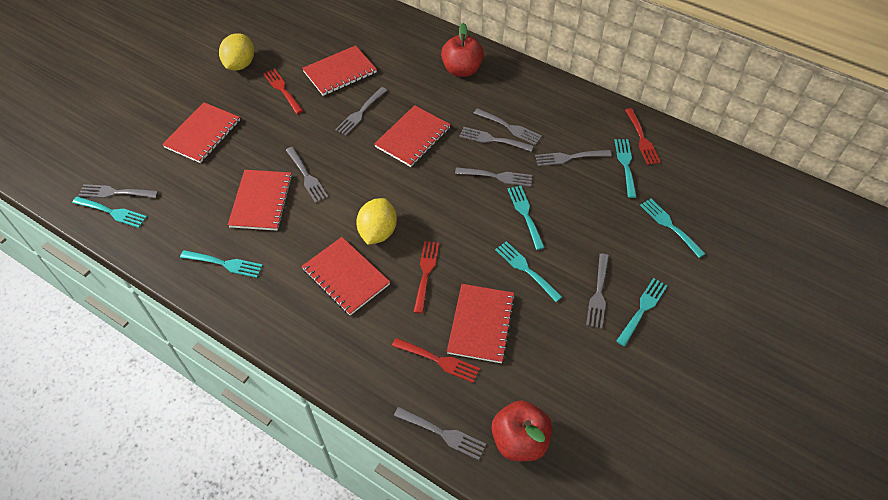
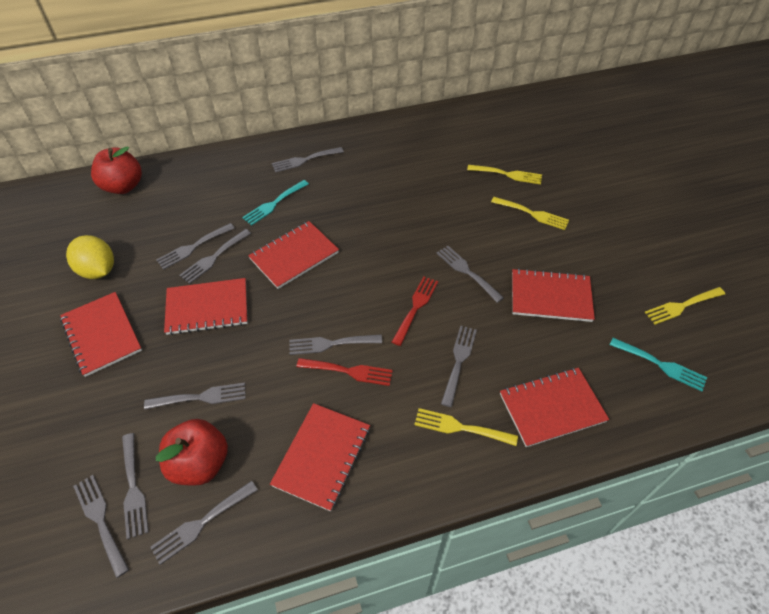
grey fork: [78,184,158,198] [286,147,328,203] [335,87,387,135] [394,407,486,460] [455,167,532,187] [459,127,533,152] [474,108,542,145] [535,150,612,166] [586,253,609,329] = 9 -> [73,475,129,578] [122,433,149,539] [144,383,246,410] [150,481,258,565] [156,223,235,270] [179,229,251,284] [272,147,344,173] [289,334,382,355] [436,246,504,303] [441,326,477,407] = 10
red fork: [263,68,303,114] [392,338,480,383] [414,241,439,314] [625,108,661,165] = 4 -> [297,358,393,386] [392,276,438,346] = 2
turquoise fork: [72,196,147,228] [180,250,263,278] [495,241,562,302] [508,186,545,250] [615,139,637,198] [616,278,668,346] [640,199,706,258] = 7 -> [242,180,309,226] [610,338,707,391] = 2
yellow fork: none = 0 -> [414,408,518,446] [467,165,542,184] [491,197,569,230] [645,287,725,325] = 4
yellow lemon: [219,33,254,71] [356,198,397,245] = 2 -> [66,235,114,279] = 1

